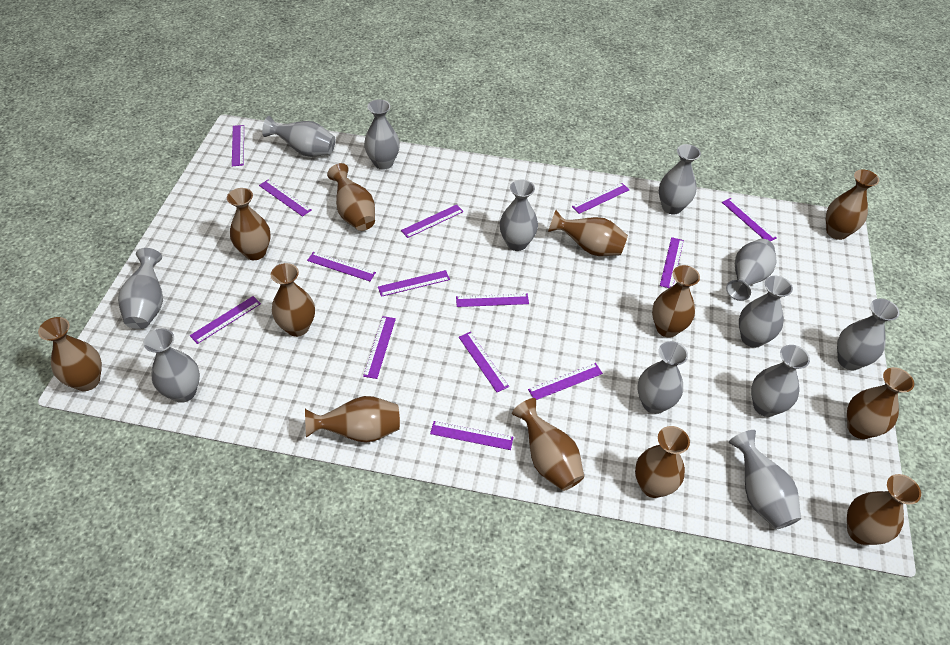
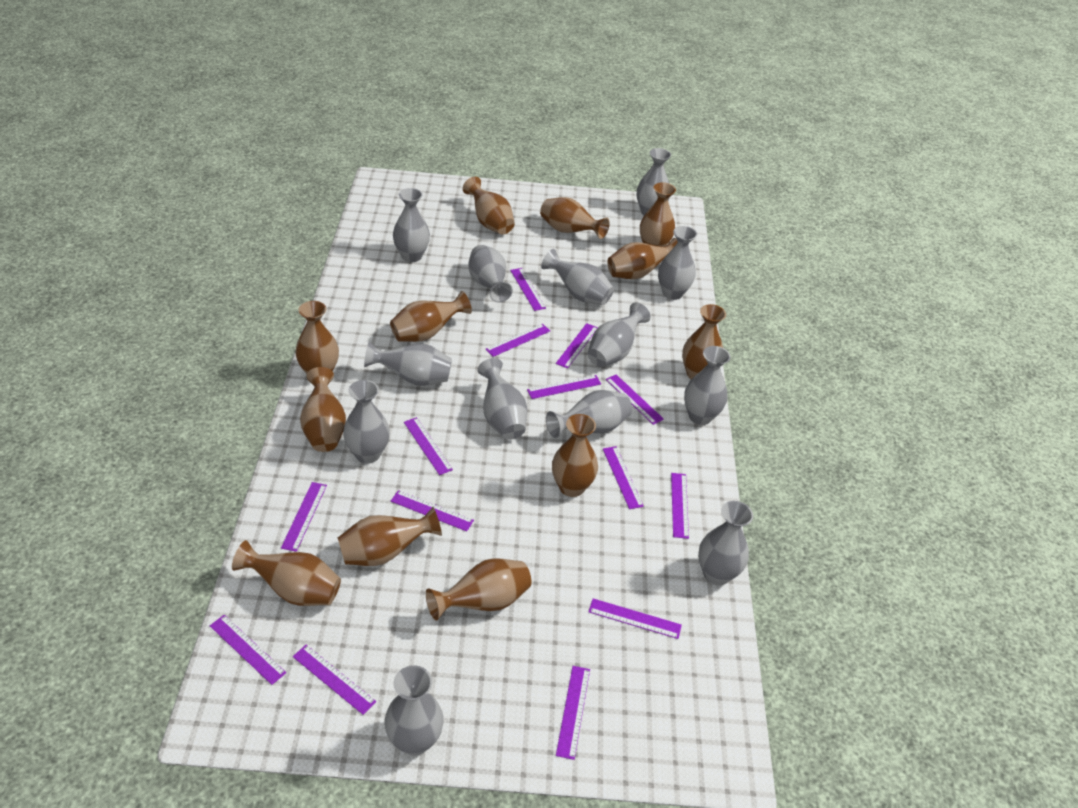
grey vase: [118,248,163,329] [143,329,200,403] [262,116,335,157] [364,99,400,170] [500,179,538,251] [637,341,688,414] [659,144,701,214] [726,239,776,301] [729,430,801,529] [739,276,793,348] [751,345,810,417] [837,299,900,370] = 12 -> [343,380,390,463] [364,342,452,386] [385,665,444,756] [393,188,430,262] [468,245,513,303] [478,358,527,440] [541,249,614,305] [546,390,632,438] [587,302,651,367] [637,148,671,215] [658,226,697,300] [684,346,730,425] [698,501,753,585] = 13

